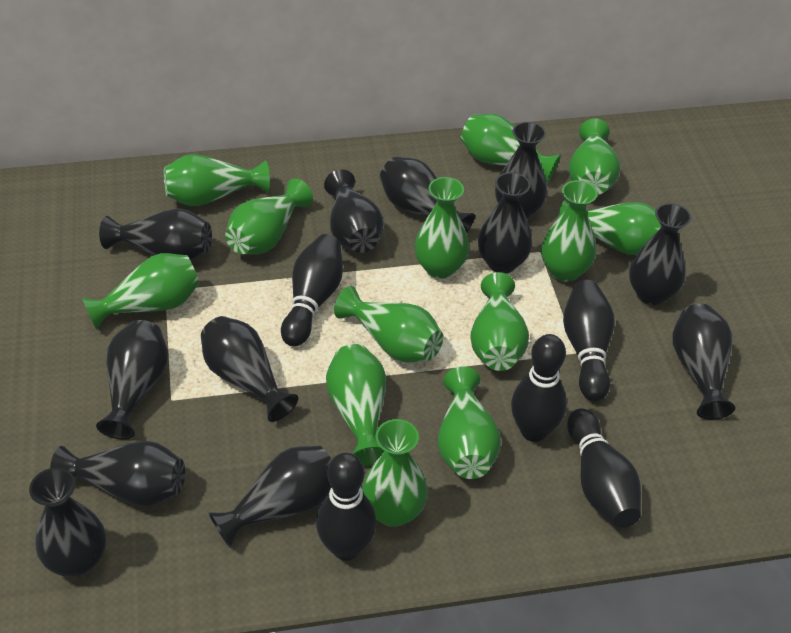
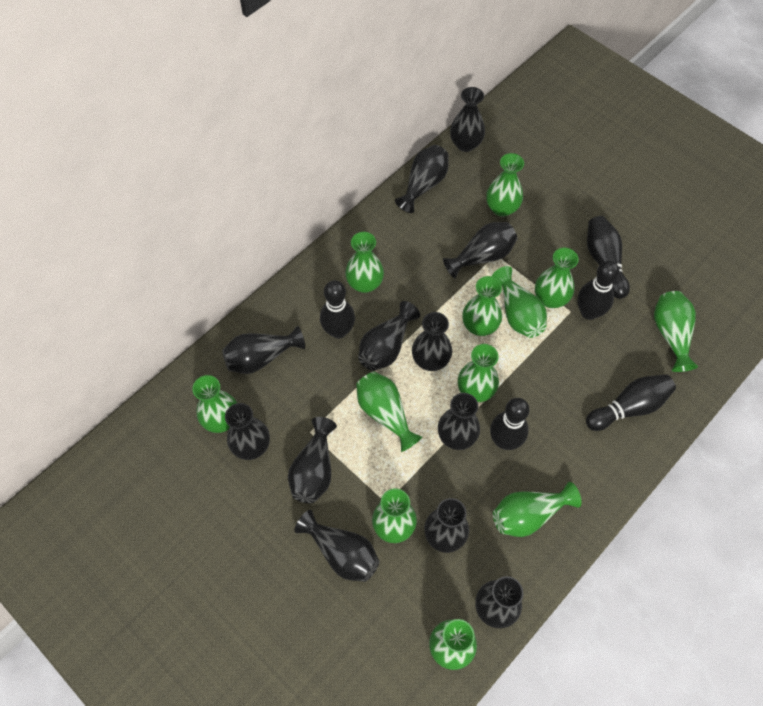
green vase: [82,253,200,330] [164,154,270,206] [225,179,313,254] [326,344,386,466] [334,286,443,362] [362,419,428,527] [414,177,469,279] [438,367,501,479] [460,114,561,183] [470,272,529,371] [541,180,598,282] [558,200,661,255] [569,118,620,195] = 13 -> [192,375,237,433] [345,232,384,293] [356,372,422,452] [372,488,417,543] [429,619,477,670] [458,344,499,402] [462,276,502,336] [486,153,524,217] [492,266,547,338] [493,482,582,537] [535,248,579,308] [654,291,698,372] = 12

